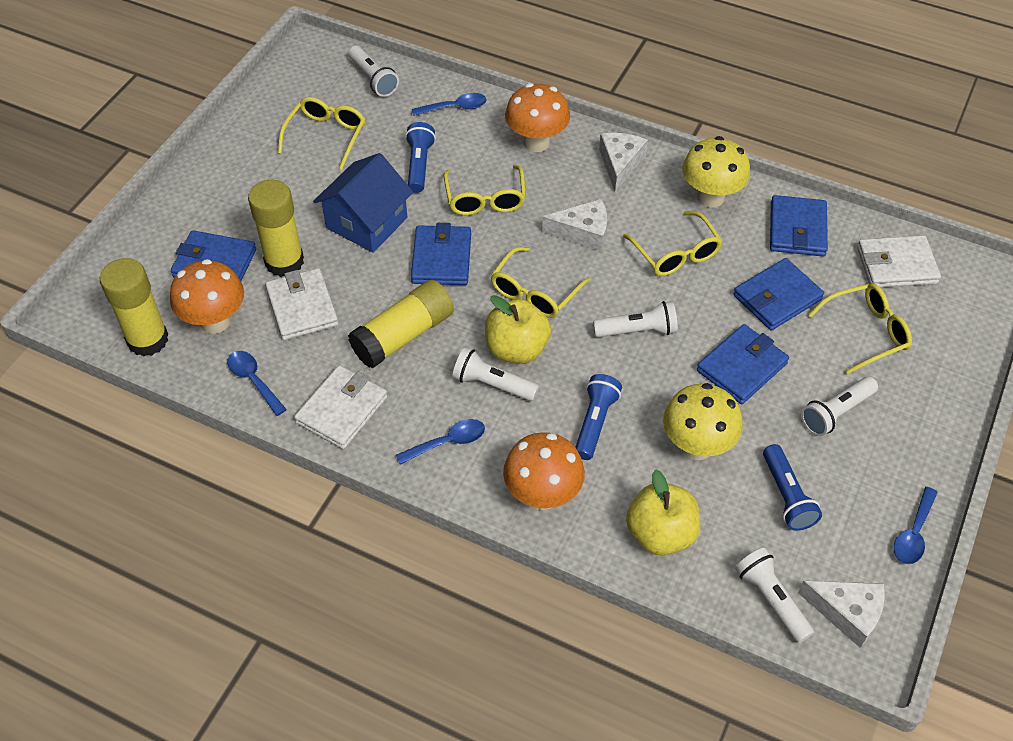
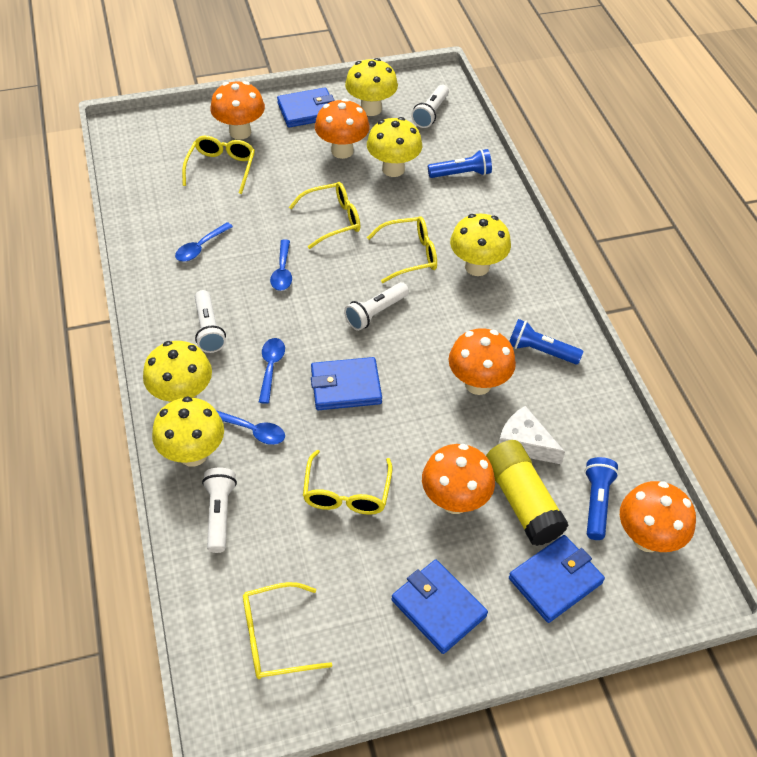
blue house: [313,153,413,253] = 1 -> none = 0
blue wallet: [171,230,256,281] [411,223,471,285] [697,324,789,404] [733,258,824,330] [770,195,828,257] = 5 -> [277,87,335,128] [311,357,382,410] [392,559,488,654] [509,535,605,623] = 4
orange mushroom: [170,259,244,334] [503,432,585,510] [505,83,570,152] = 3 -> [210,81,265,140] [315,98,370,159] [422,444,495,514] [449,328,516,395] [620,481,696,552] = 5
white cheese: [542,199,607,251] [599,133,648,192] [798,581,885,648] = 3 -> [499,406,565,464] = 1
white flashlight: [348,46,399,97] [452,348,539,401] [593,301,678,337] [735,548,814,643] [801,377,878,436] = 5 -> [195,290,226,353] [202,467,237,553] [344,282,409,331] [411,85,449,128] = 4
white wallet: [265,268,338,340] [294,365,388,449] [857,235,941,288] = 3 -> none = 0
yellow apple: [485,295,551,364] [626,469,701,556] = 2 -> none = 0
yellow glue stick: [100,258,168,356] [248,180,304,277] [348,280,454,368] = 3 -> [486,440,569,546] = 1
yellow mushroom: [663,383,743,460] [682,136,750,208] = 2 -> [143,341,212,402] [152,397,224,467] [345,58,398,116] [367,117,422,177] [450,214,511,276] = 5

